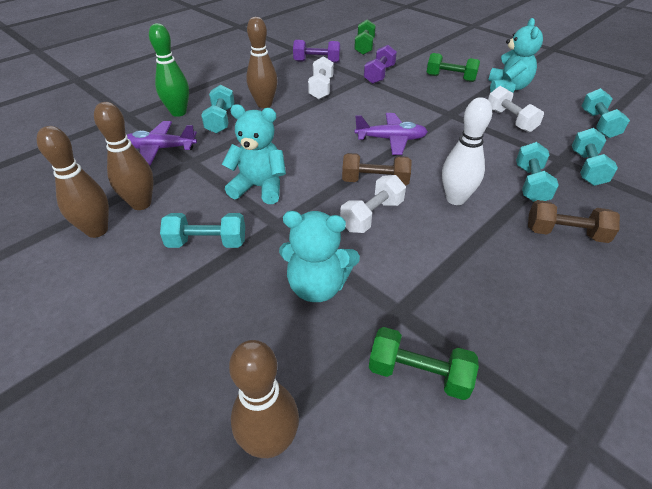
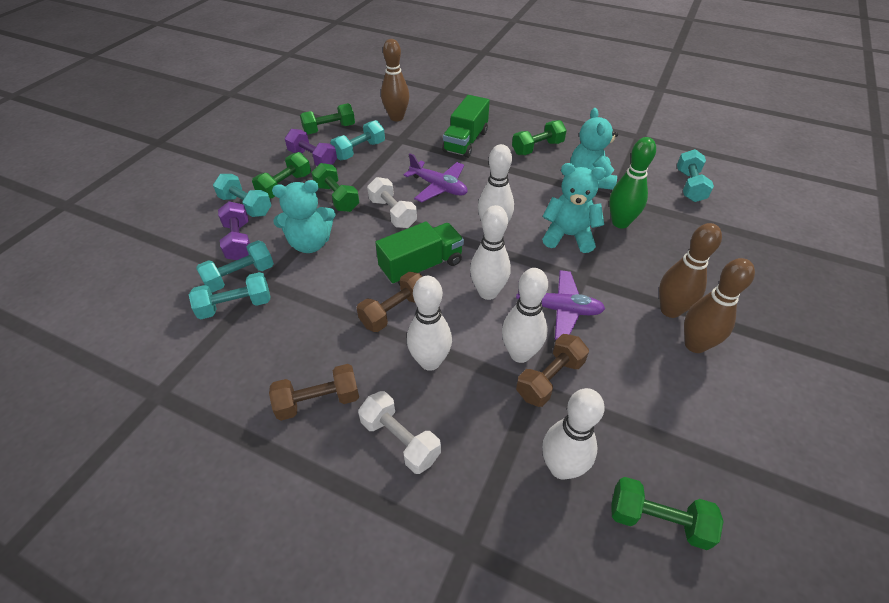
brown bowling pin: [36,126,109,238] [94,102,154,210] [229,340,299,458] [246,17,278,108] = 4 -> [381,39,409,121] [659,223,722,318] [684,258,755,353] = 3
brown dumbbell: [342,153,412,186] [528,200,620,243] = 2 -> [269,364,359,421] [357,272,422,332] [516,334,589,407] = 3
green dumbbell: [354,19,376,55] [369,327,479,400] [427,53,480,82] = 3 -> [252,152,311,199] [300,103,355,134] [312,163,359,212] [512,120,567,155] [611,477,724,550] = 5
green truck: none = 0 -> [375,221,464,286] [442,95,490,158] = 2
white bowling pin: [442,97,492,205] = 1 -> [407,276,452,371] [470,205,511,300] [478,144,514,222] [502,268,548,363] [542,388,605,480] = 5
white dumbbell: [308,56,333,99] [340,175,406,233] [488,86,544,132] = 3 -> [358,391,441,474] [367,177,417,228] = 2

